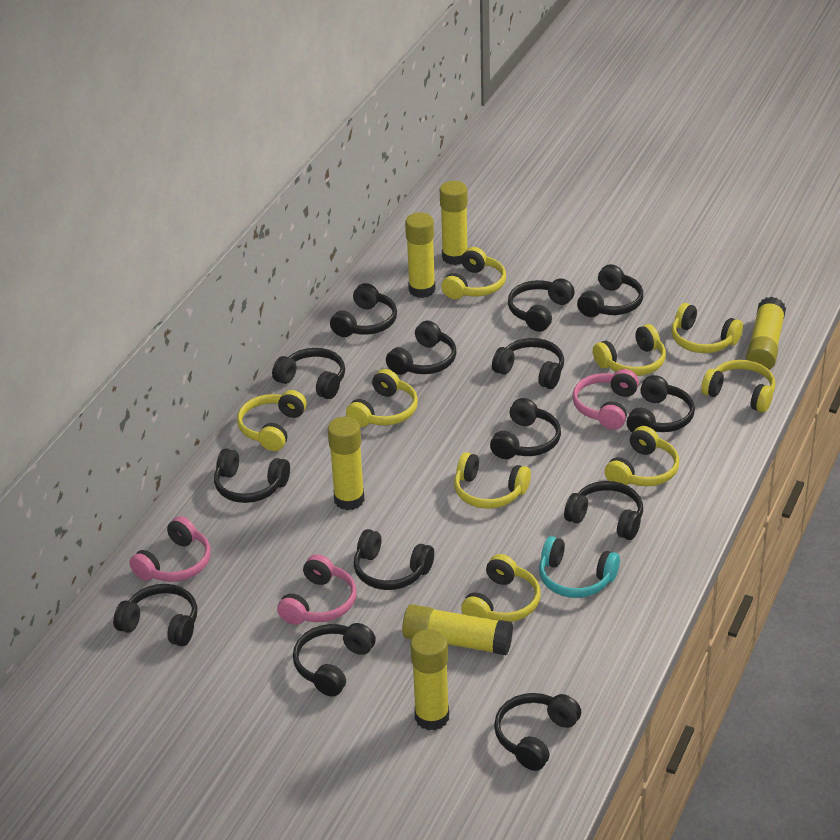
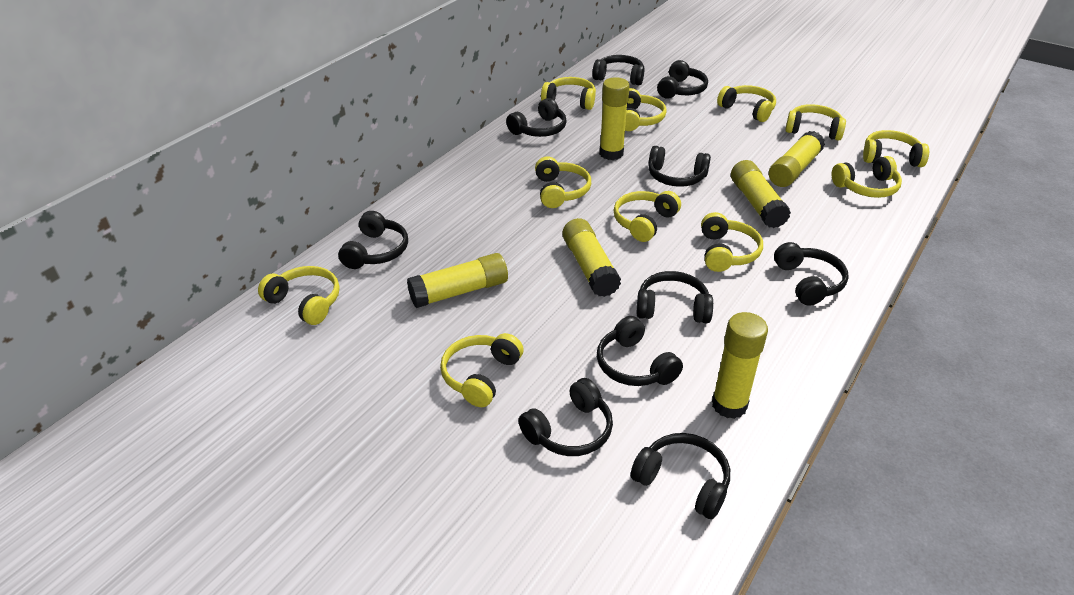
black headphones: [113,584,197,646] [214,448,290,503] [272,348,345,399] [293,623,376,696] [330,283,397,337] [354,529,434,590] [386,321,457,375] [490,398,561,459] [492,338,564,389] [494,693,581,771] [508,278,575,332] [564,481,643,540] [577,264,643,317] [627,375,695,433] = 14 -> [338,211,408,269] [506,98,567,137] [518,378,613,456] [592,55,645,85] [597,316,683,386] [631,433,730,519] [637,271,713,323] [648,146,711,187] [657,60,708,99] [774,242,849,305] = 10
pink headphones: [129,516,211,582] [277,554,357,625] [572,369,639,430] = 3 -> none = 0
turquoise headphones: [539,536,620,598] = 1 -> none = 0
yellow headphones: [237,390,307,451] [346,369,418,427] [441,247,506,299] [454,452,531,509] [461,554,541,622] [593,324,666,376] [605,426,679,486] [671,303,743,353] [701,360,775,413] = 9 -> [258,266,340,325] [440,333,524,407] [535,156,591,208] [541,77,596,110] [614,191,681,242] [625,88,667,131] [701,212,763,272] [717,85,776,122] [785,104,846,140] [832,156,902,198] [863,130,929,167] = 11

